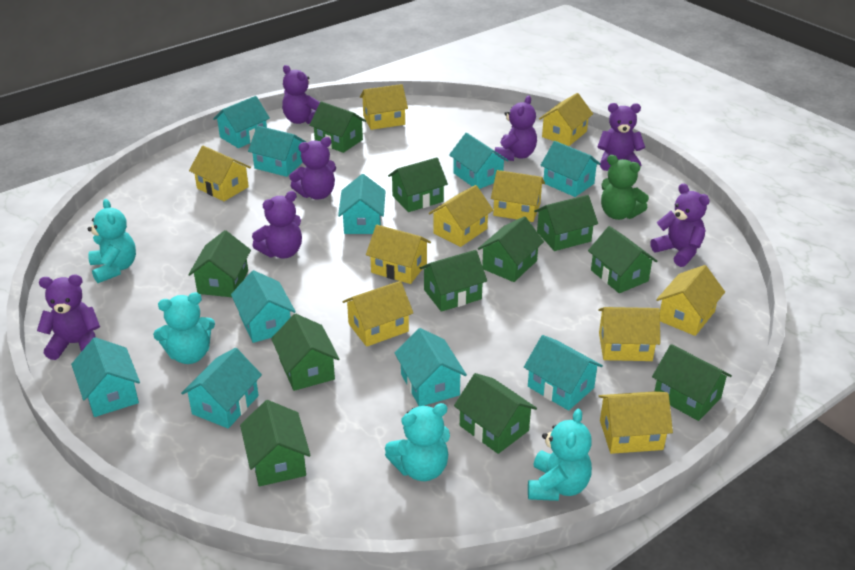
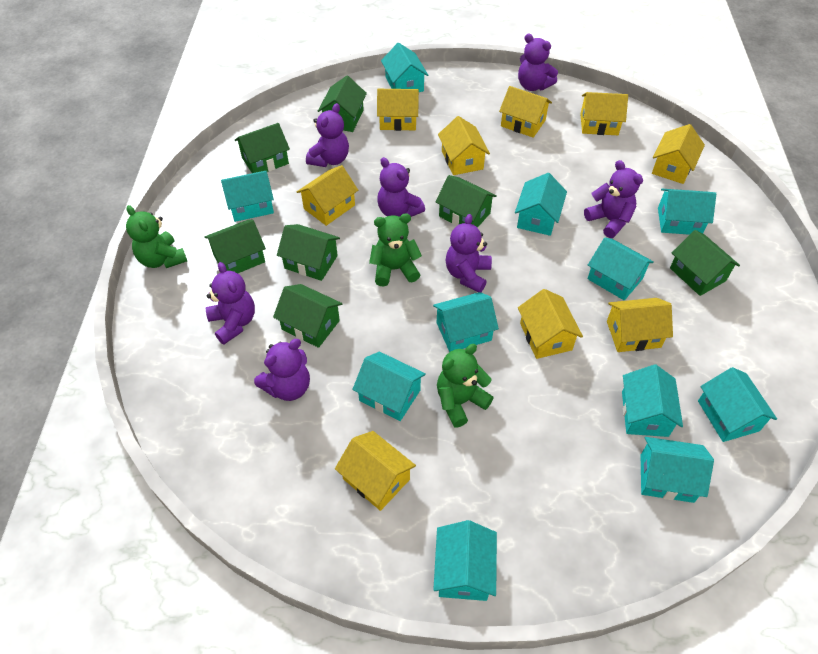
green house: [188,230,251,297] [240,400,311,486] [271,314,339,391] [309,101,366,153] [388,157,448,212] [420,250,487,312] [454,373,537,454] [478,216,544,282] [534,195,598,251] [588,226,657,293] [652,344,732,421] = 11 -> [204,220,266,273] [235,123,290,173] [273,284,343,348] [277,224,340,281] [318,76,367,132] [435,175,497,228] [670,230,740,296] = 7
green teddy bear: [601,155,649,220] = 1 -> [126,205,187,268] [369,213,422,286] [437,344,494,427] = 3
turquoise house: [71,337,140,417] [181,348,262,429] [213,96,270,148] [231,270,296,343] [248,126,306,177] [338,174,385,234] [395,328,467,406] [449,133,509,189] [524,335,603,411] [540,141,601,197] = 10 -> [221,171,274,222] [352,352,426,421] [381,42,428,92] [433,292,499,352] [433,520,497,601] [515,173,567,236] [588,238,654,300] [622,364,683,437] [641,437,714,503] [658,189,716,235] [698,367,777,442] = 11
turquoise teddy bear: [88,199,136,283] [153,292,215,364] [385,403,450,481] [528,409,592,501] = 4 -> none = 0
yellow house: [189,145,251,201] [343,281,413,347] [360,84,408,130] [366,225,431,284] [429,185,493,247] [491,170,545,222] [539,93,593,146] [598,307,660,361] [599,391,673,454] [656,265,725,336] = 10 -> [297,165,358,226] [335,431,416,511] [377,89,419,131] [438,116,490,175] [499,86,552,138] [518,289,583,359] [581,92,628,135] [607,298,673,352] [652,124,705,184] = 9

